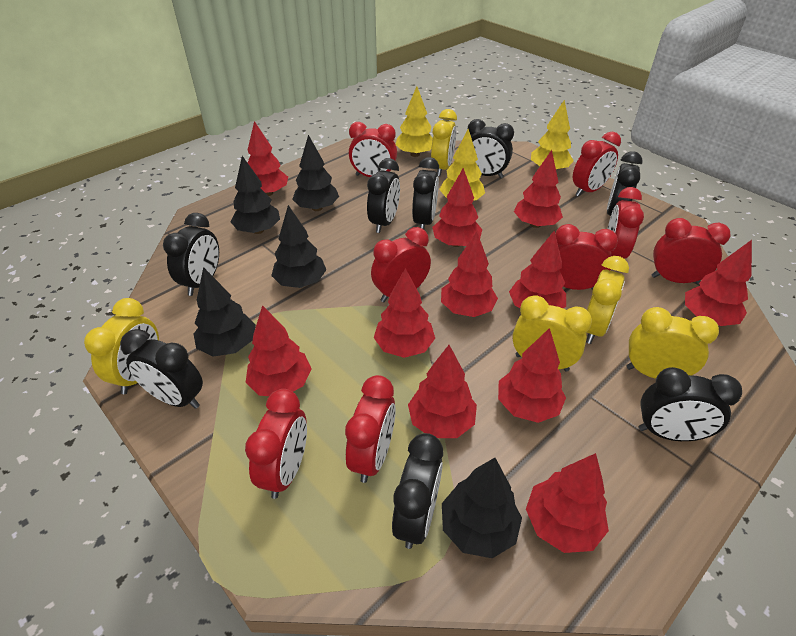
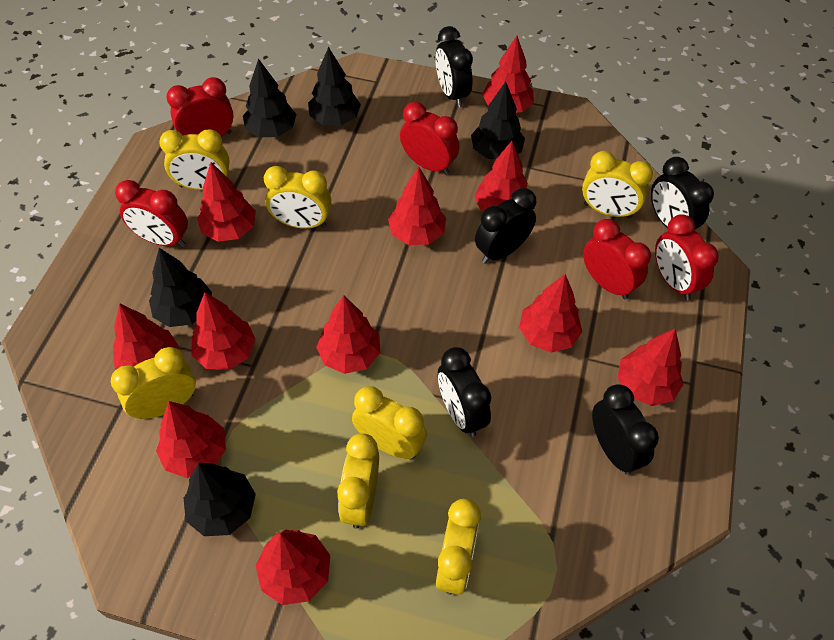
black clock: [120,329,203,409] [163,213,219,296] [367,158,400,233] [392,433,443,549] [412,157,439,229] [467,119,514,178] [607,151,643,216] [639,367,742,441] = 8 -> [435,26,473,107] [438,347,491,437] [475,188,536,264] [592,384,659,475] [651,157,714,230] = 5
red clock: [245,389,307,499] [345,375,396,483] [349,122,397,177] [371,227,431,302] [555,224,618,290] [573,132,621,197] [608,187,644,259] [651,218,731,284] = 8 -> [115,180,188,247] [166,77,234,136] [400,102,459,175] [583,219,651,300] [655,214,719,300] = 5
yellow clock: [84,298,159,394] [431,109,457,176] [512,295,592,372] [586,256,629,344] [627,307,719,379] = 5 -> [111,347,196,419] [159,129,230,190] [264,166,331,229] [337,433,379,529] [352,386,427,459] [436,499,481,595] [582,151,653,219] = 7
yellow tree: [396,86,433,157] [439,129,485,201] [531,100,574,169] = 3 -> none = 0

